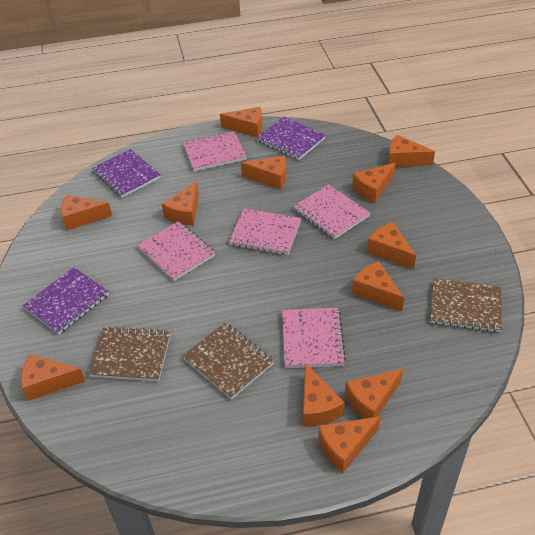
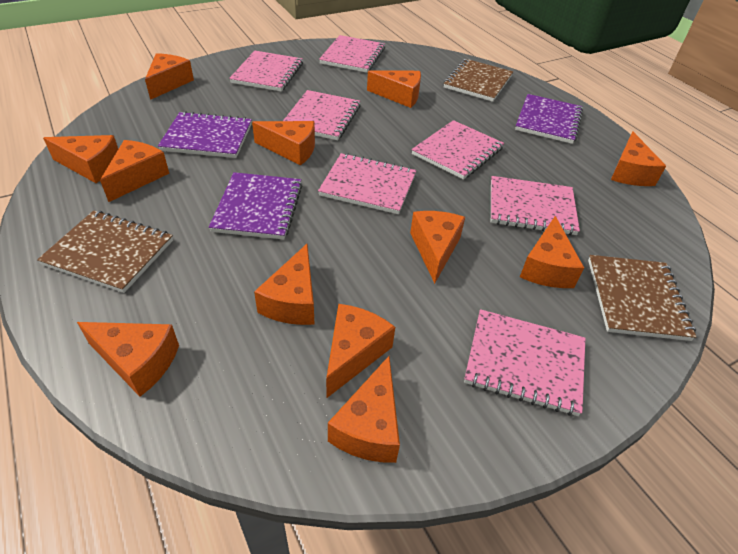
pink notebook: [137,221,215,281] [183,131,246,171] [229,208,301,255] [282,308,346,368] [293,184,370,239] = 5 -> [229,51,303,92] [283,90,361,140] [318,153,416,214] [319,35,385,73] [412,120,504,180] [464,309,585,416] [491,176,580,235] = 7

